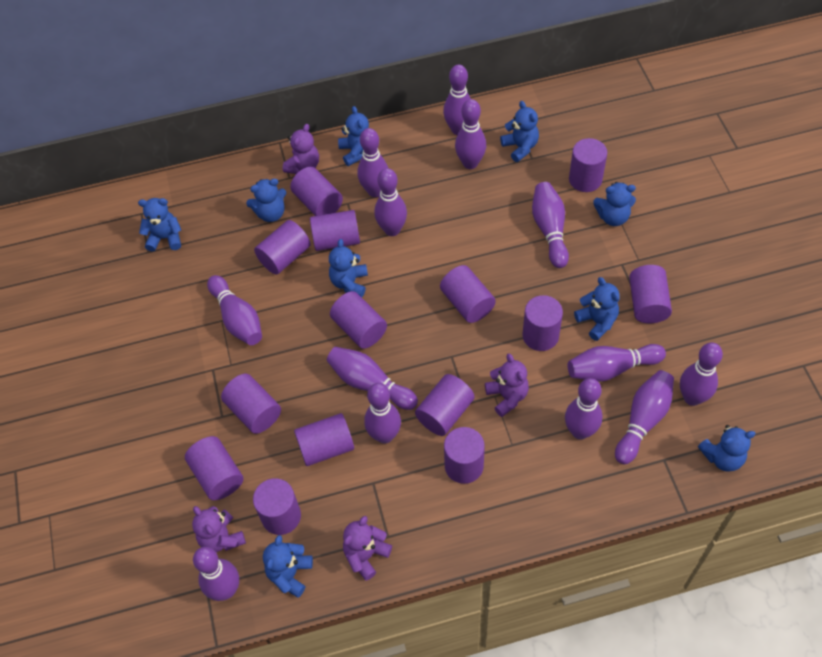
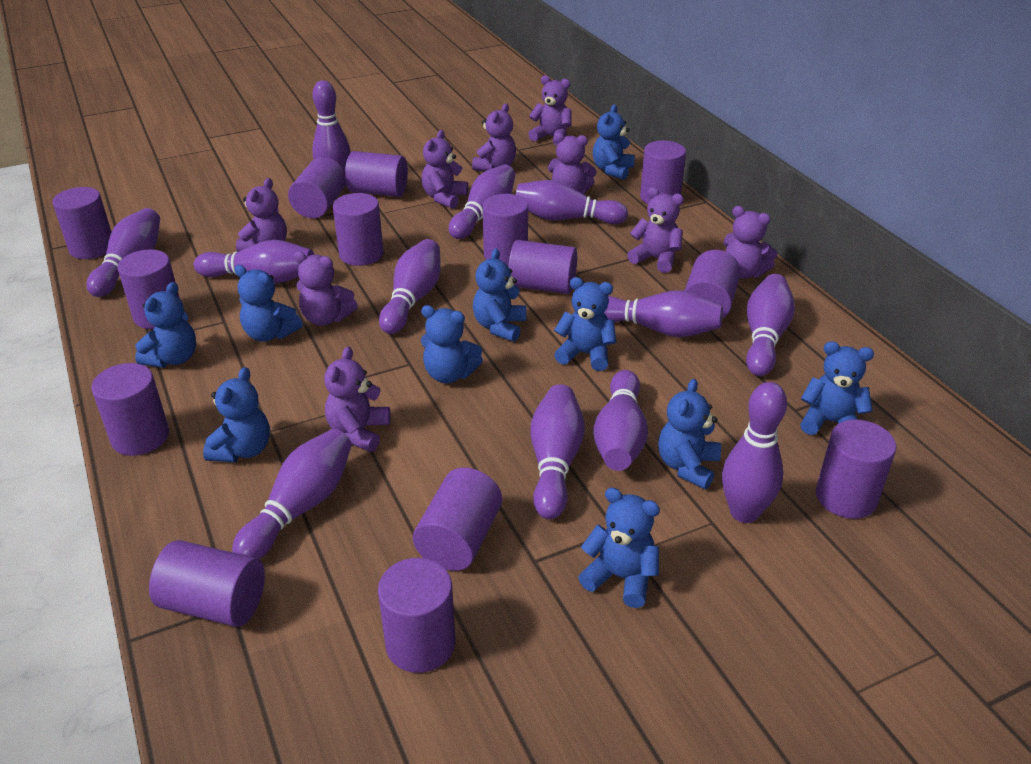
blue teddy bear: [138,198,181,252] [246,178,286,222] [263,535,313,598] [329,239,368,297] [338,106,369,166] [500,101,539,162] [574,277,620,341] [593,182,636,226] [698,425,756,472] = 9 -> [135,282,196,368] [203,367,270,462] [234,265,303,342] [421,305,483,383] [473,249,526,342] [554,277,616,371] [578,488,660,608] [593,104,635,180] [658,379,721,489] [800,341,874,435] = 10
purple bowling pin: [193,547,239,601] [207,275,262,345] [327,347,418,410] [357,128,388,197] [364,383,401,443] [374,168,407,236] [443,64,471,135] [455,99,486,169] [532,182,569,268] [565,378,603,440] [568,344,666,382] [615,370,674,464] [680,342,723,406] = 13 -> [86,208,160,297] [194,240,314,284] [232,429,352,559] [312,80,351,171] [379,239,441,334] [449,164,515,239] [516,180,628,224] [531,384,585,519] [593,370,648,471] [604,290,723,337] [722,382,787,523] [746,274,795,376] = 12
purple teddy bear: [192,506,246,552] [283,124,319,174] [343,516,392,581] [485,353,529,417] = 4 -> [236,178,287,252] [294,251,358,326] [324,347,390,452] [422,130,468,209] [472,104,516,171] [528,75,572,146] [548,133,597,194] [627,187,684,273] [723,206,777,279] = 9

